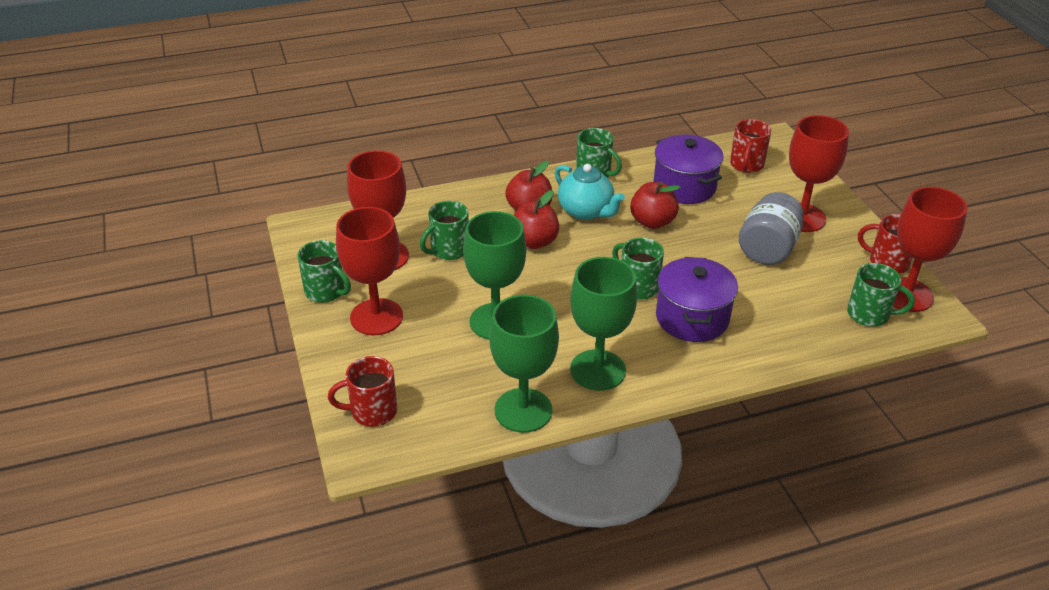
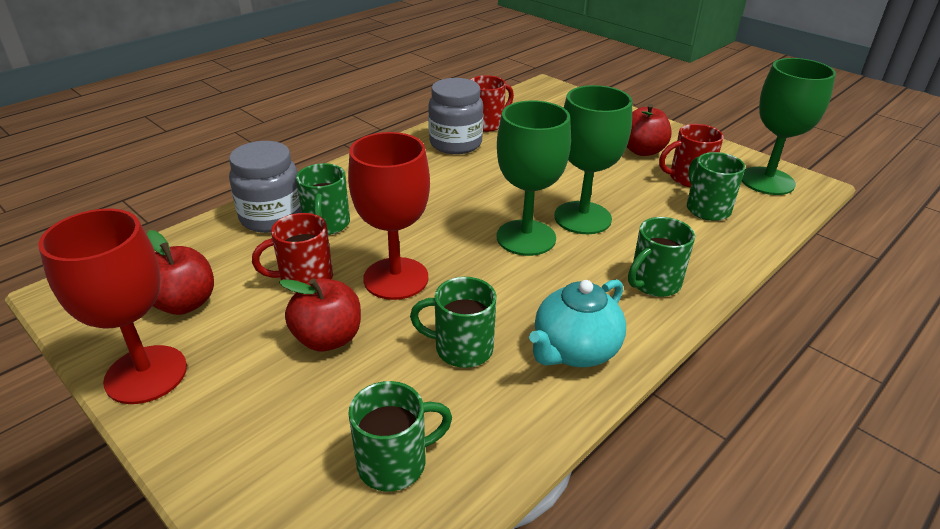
grey jar: [739,192,804,265] = 1 -> [229,141,302,233] [428,78,483,154] = 2
purple pot: [653,135,723,204] [656,257,738,342] = 2 -> none = 0
red goblet: [336,207,403,335] [347,150,409,270] [789,115,849,232] [893,187,967,312] = 4 -> [38,209,187,404] [348,132,430,300] = 2

